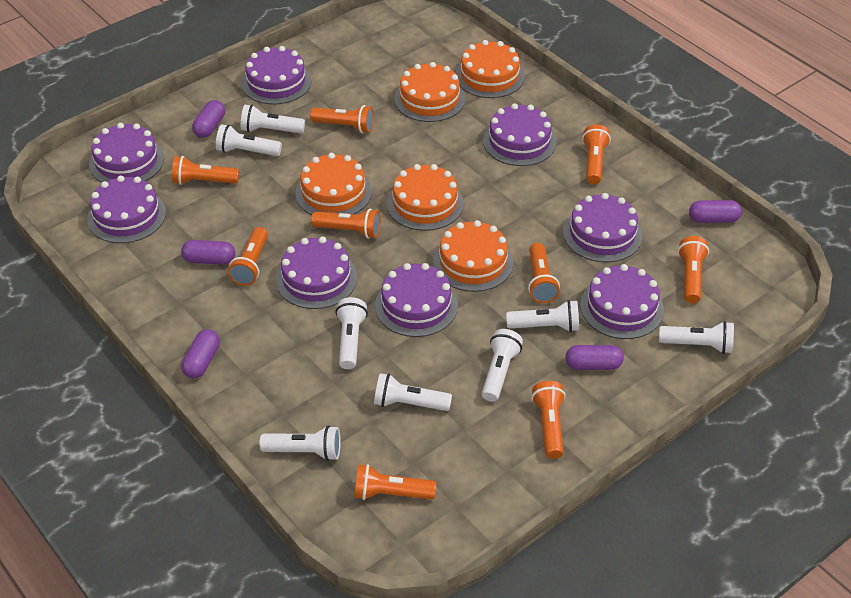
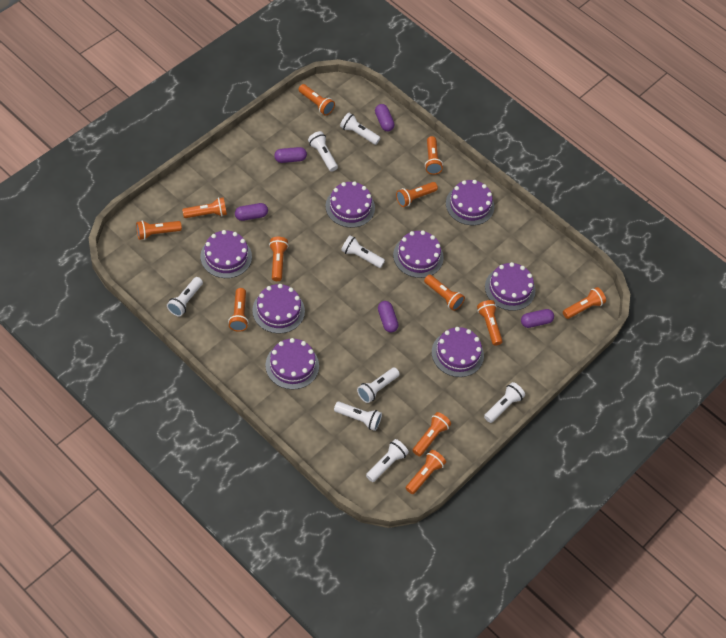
orange cake: [295,153,372,215] [387,164,464,231] [394,62,465,122] [433,220,513,292] [455,40,525,98] = 5 -> none = 0
orange flashlight: [172,156,239,185] [228,227,268,286] [310,105,374,133] [311,209,381,239] [354,464,436,500] [528,243,560,303] [531,381,566,459] [582,124,611,184] [678,236,709,303] = 9 -> [136,221,182,240] [182,197,227,218] [228,288,249,332] [269,237,289,281] [298,84,335,116] [396,182,438,207] [406,450,446,494] [412,412,451,456] [424,275,465,311] [425,136,443,175] [477,300,503,346] [563,287,606,319] = 12

